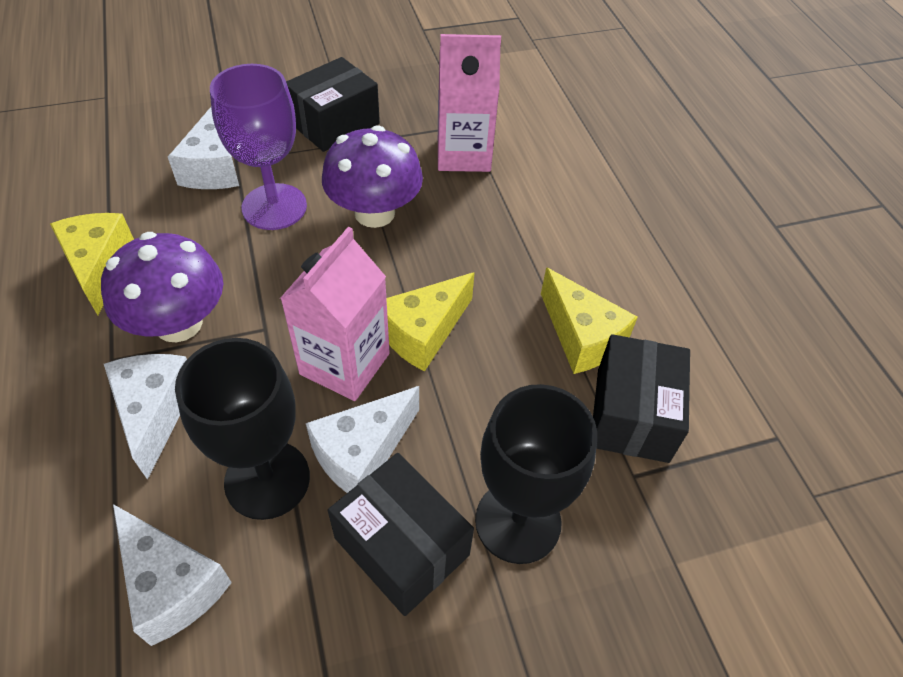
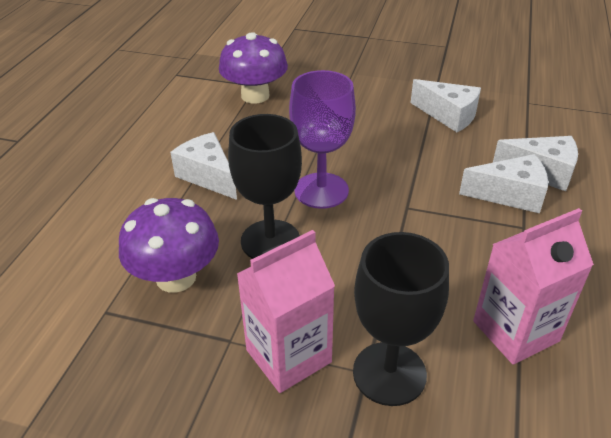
black box: [286,57,380,152] [328,453,474,616] [593,334,690,463] = 3 -> none = 0
yellow cheese: [50,213,134,315] [386,272,475,371] [541,267,638,374] = 3 -> none = 0

